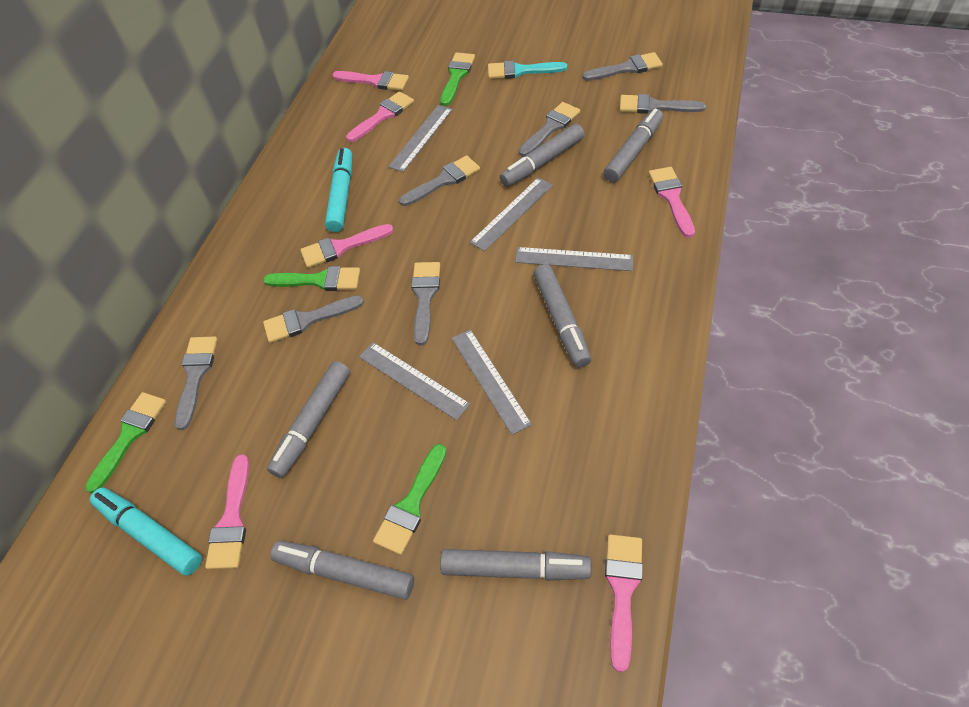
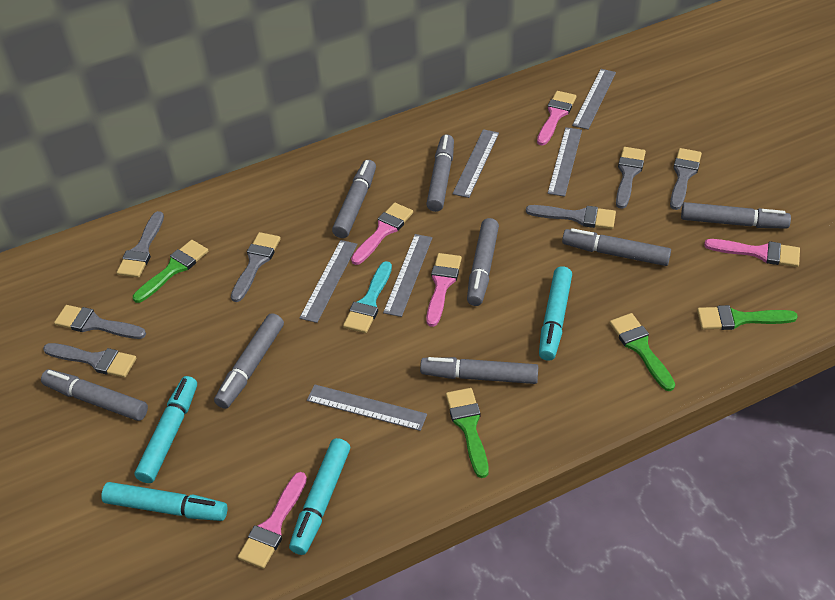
grey marker: [267,361,350,478] [271,540,414,600] [440,549,592,581] [500,124,584,187] [533,264,591,368] [603,108,663,182] = 6 -> [41,369,148,421] [214,313,284,409] [332,160,376,238] [420,357,538,384] [426,134,454,212] [467,218,499,306] [562,228,671,266] [681,202,791,228] = 8
grey ruler: [359,342,470,420] [388,105,453,172] [452,329,532,435] [470,177,553,251] [515,247,633,271] = 5 -> [300,240,358,323] [307,384,427,431] [383,234,432,317] [452,129,499,198] [547,127,582,196] [572,69,616,130] = 6
pink brush: [205,454,249,569] [300,224,394,268] [332,71,409,91] [346,91,414,142] [605,534,643,672] [649,167,695,238] = 6 -> [238,472,307,569] [351,203,413,265] [426,253,462,327] [537,91,577,145] [704,239,800,267] = 5
turquoise marker: [90,488,202,576] [325,148,352,232] = 2 -> [101,482,227,521] [134,376,197,483] [289,438,350,555] [539,266,572,361] = 4

